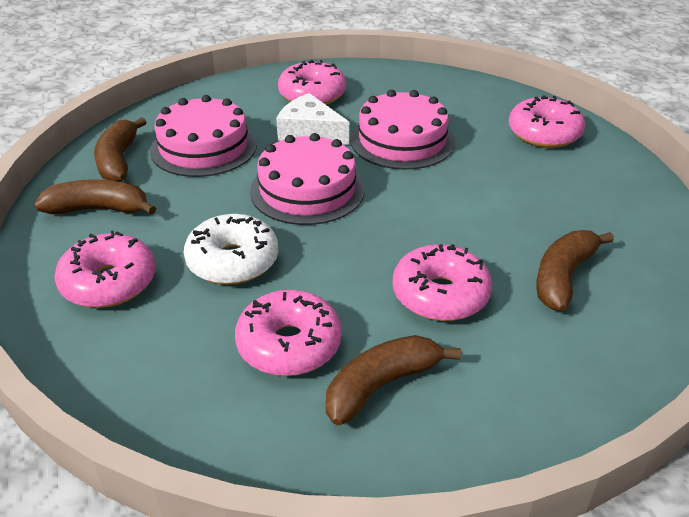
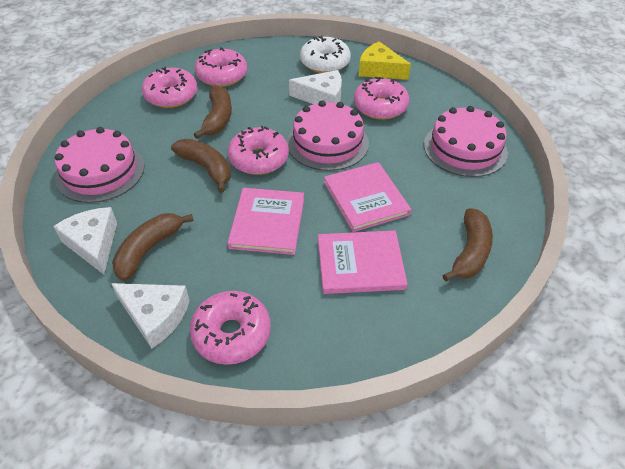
pink book: none = 0 -> [228,188,304,255] [318,230,407,294] [324,162,411,232] = 3
white cheese: [276,93,349,145] = 1 -> [53,207,117,274] [111,283,190,349] [289,70,342,104] = 3
yellow cheese: none = 0 -> [359,42,411,80] = 1

